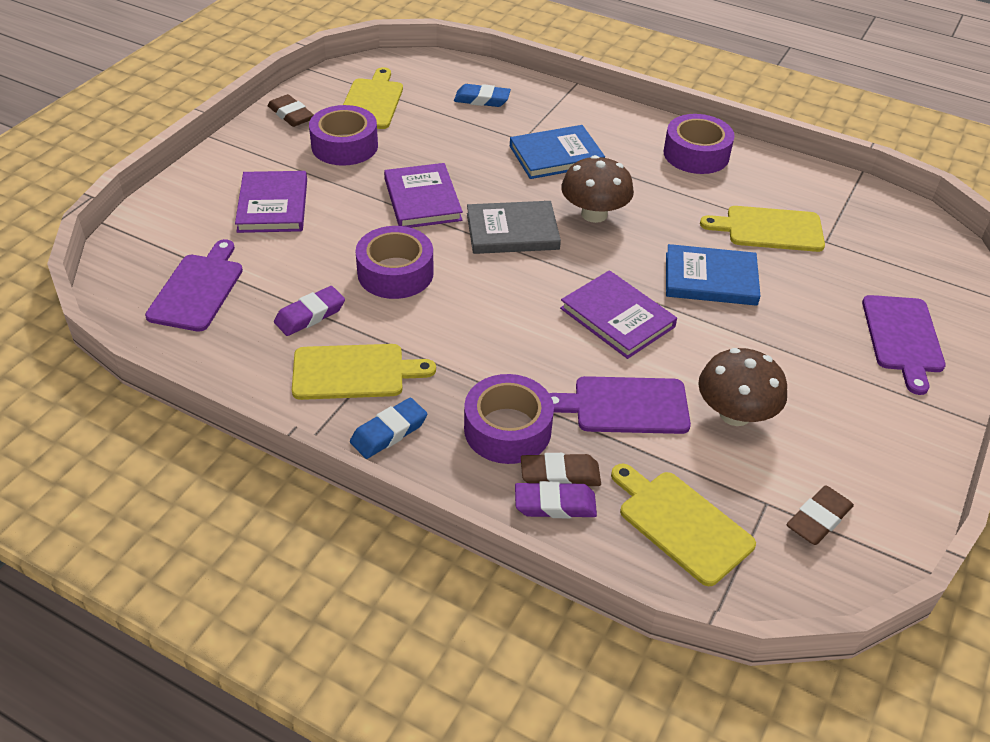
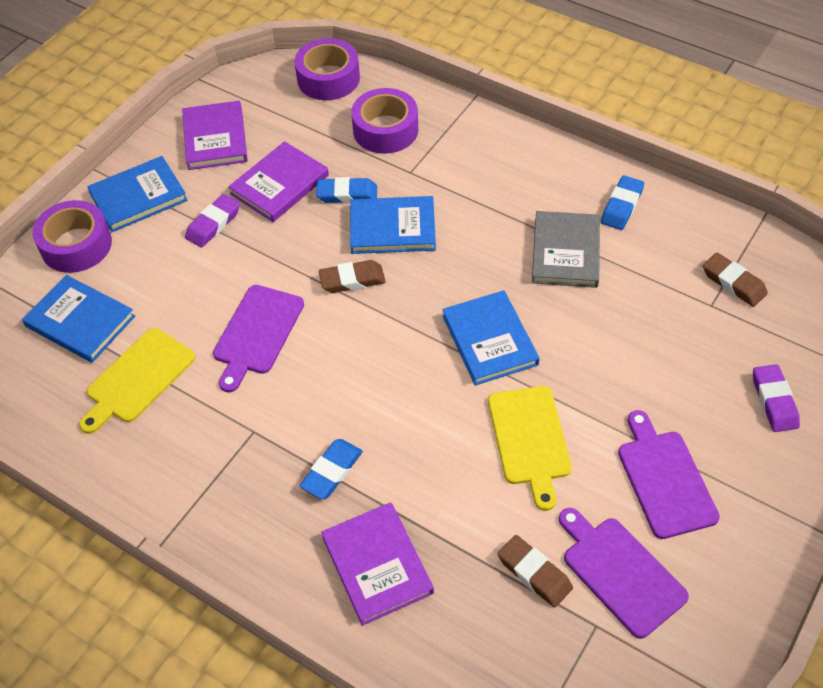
blue book: [510,125,605,179] [666,244,761,306] = 2 -> [22,275,135,363] [87,156,188,232] [350,196,436,254] [442,290,540,385] = 4
blue eraser: [350,398,427,459] [454,84,511,107] = 2 -> [300,439,363,499] [316,177,377,203] [601,175,644,230] = 3
brown mushroom: [561,155,634,223] [698,348,787,426] = 2 -> none = 0
purple tape: [309,105,378,166] [355,226,434,299] [464,374,554,464] [664,114,735,174] = 4 -> [32,200,112,273] [295,38,360,100] [351,88,418,154] = 3
yellow cutting board: [292,344,436,400] [343,67,403,129] [611,464,756,586] [700,206,825,252] = 4 -> [79,328,195,434] [488,386,572,511] = 2

